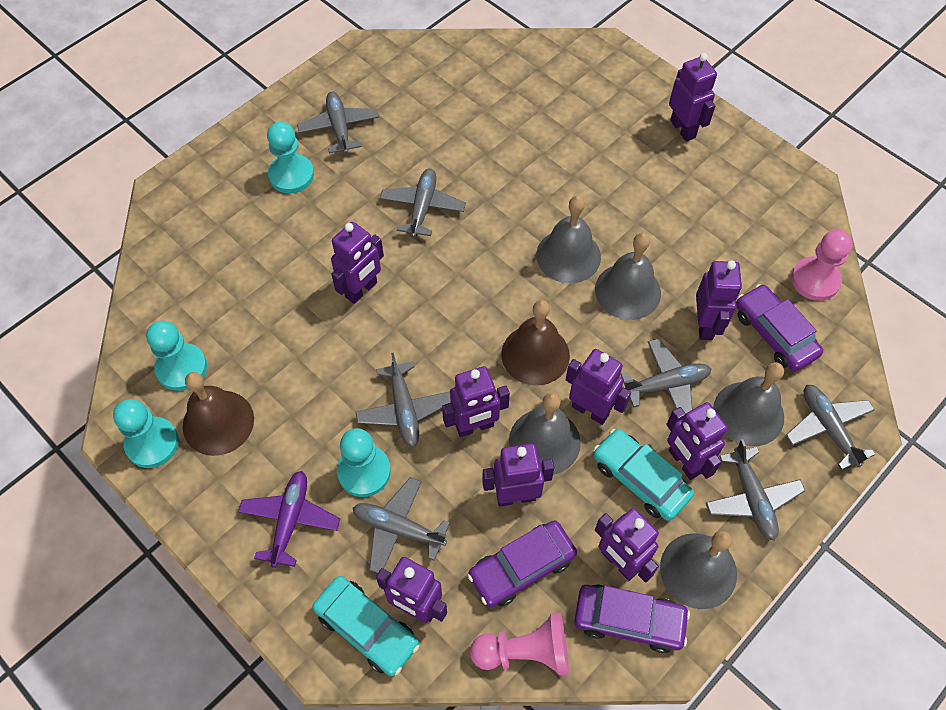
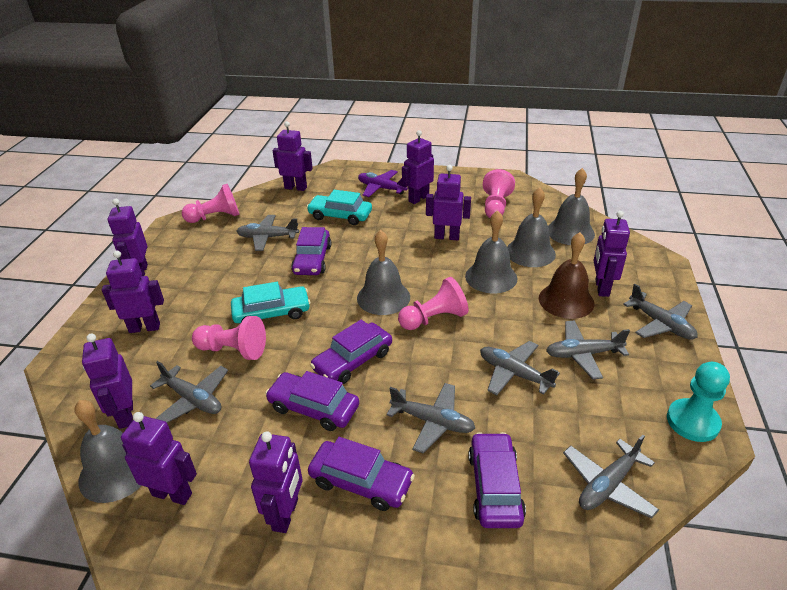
brown bell: [183,372,254,456] [501,300,570,385] = 2 -> [539,232,595,319] = 1
pink pawn: [470,612,569,675] [791,230,853,301] = 2 -> [182,184,239,223] [192,316,266,360] [398,277,469,330] [483,169,515,218] = 4
purple car: [468,520,577,607] [574,584,690,653] [736,284,823,371] = 3 -> [265,371,359,431] [291,227,331,275] [308,437,415,511] [310,320,392,384] [468,432,526,528] = 5
turquoise pawn: [113,399,179,468] [146,321,207,391] [267,122,314,193] [337,428,391,497] = 4 -> [667,362,730,442] = 1

